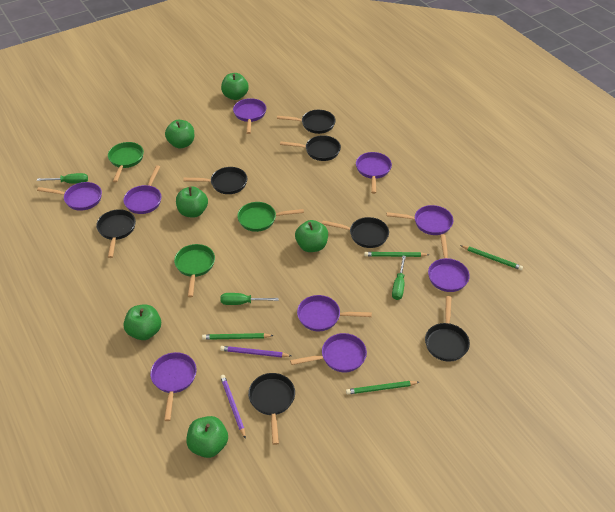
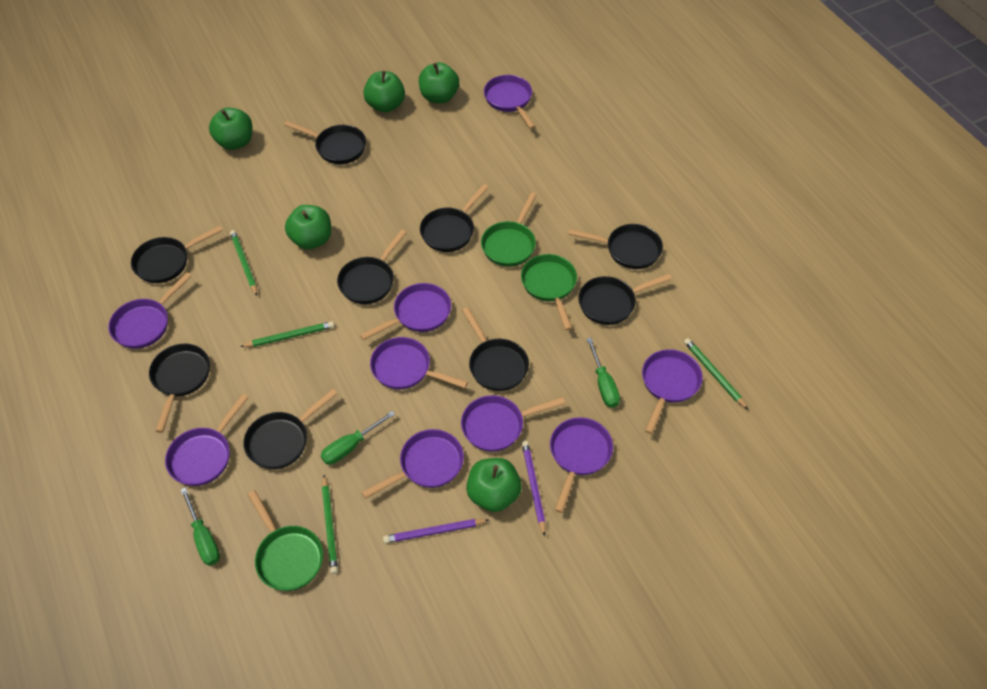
black pan: [96,209,136,258] [183,167,247,194] [248,373,295,445] [277,110,336,134] [280,135,341,161] [322,217,389,248] [425,296,470,362] = 7 -> [131,226,223,283] [149,344,210,433] [244,389,338,469] [284,121,366,164] [337,229,407,304] [420,184,489,252] [462,307,529,391] [568,224,663,269] [579,274,672,325] = 9
green apple: [123,304,161,340] [165,120,194,148] [176,186,208,217] [186,416,228,458] [221,73,249,100] [295,220,328,252] = 6 -> [209,108,252,150] [285,205,331,249] [363,71,405,112] [419,62,459,104] [466,458,522,512] = 5

